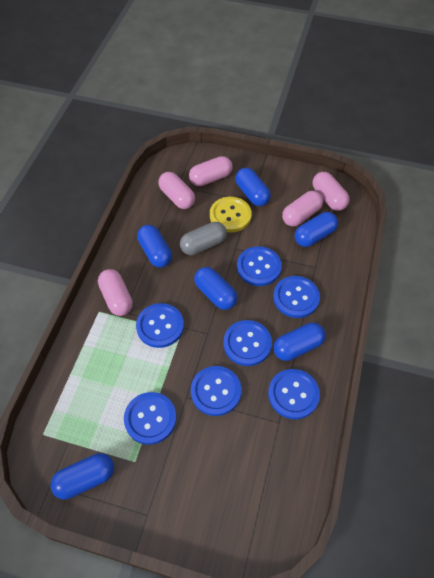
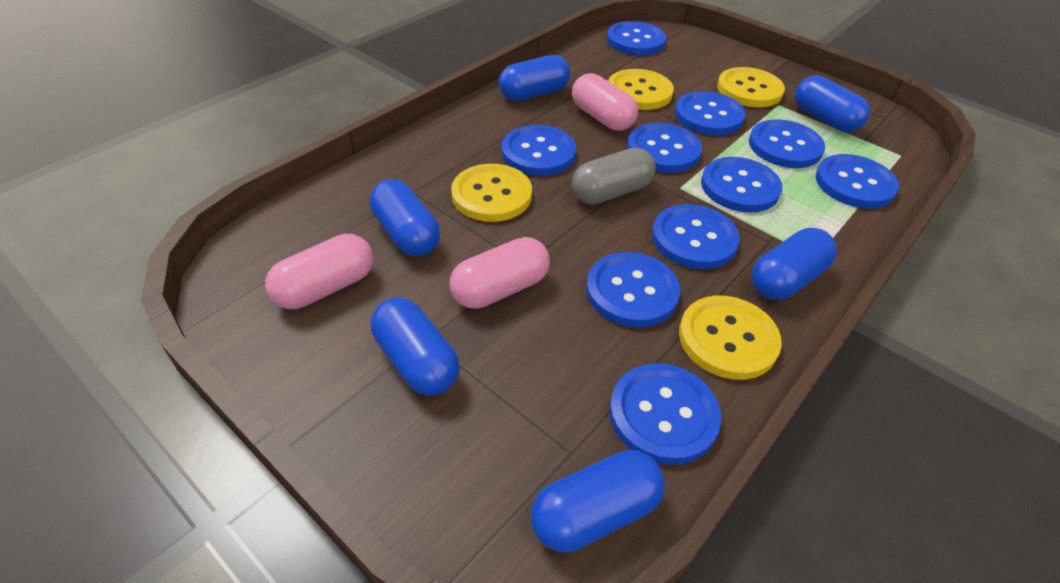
blue button: [124,392,176,445] [136,303,184,348] [191,366,241,416] [223,320,272,366] [237,246,282,286] [268,369,320,419] [273,276,320,318] = 7 -> [502,125,576,176] [586,252,680,327] [607,21,666,55] [609,363,721,465] [627,123,702,173] [652,204,740,269] [675,91,746,135] [701,157,782,213] [749,119,825,168] [815,154,899,209] = 10
pink capsule: [98,269,133,316] [158,172,195,209] [189,156,233,186] [282,191,323,227] [312,172,350,211] = 5 -> [265,234,373,309] [450,237,550,309] [572,73,638,131] = 3
yellow button: [210,197,252,232] = 1 -> [451,164,532,222] [608,69,674,110] [679,295,782,380] [717,67,785,107] = 4

